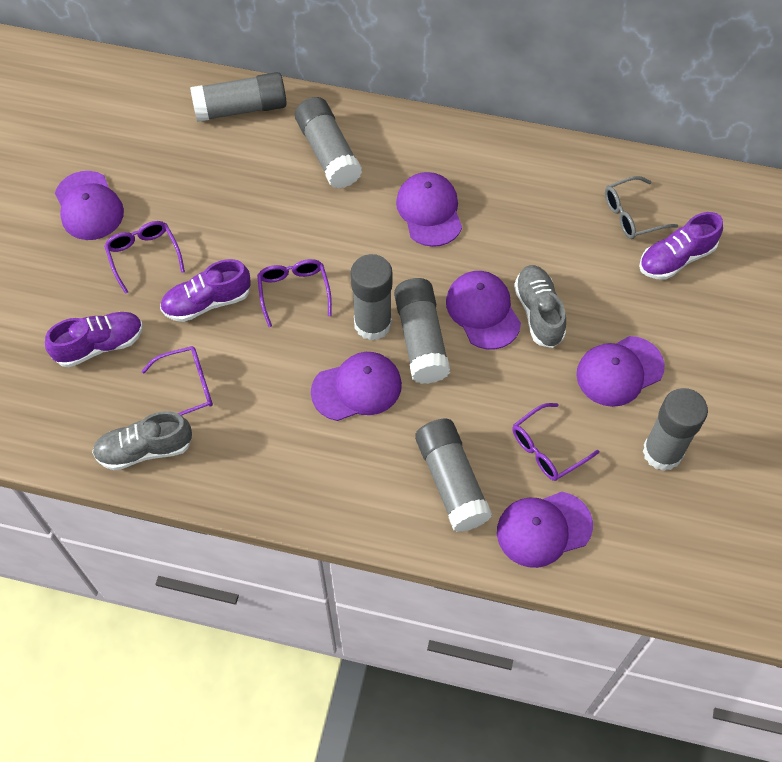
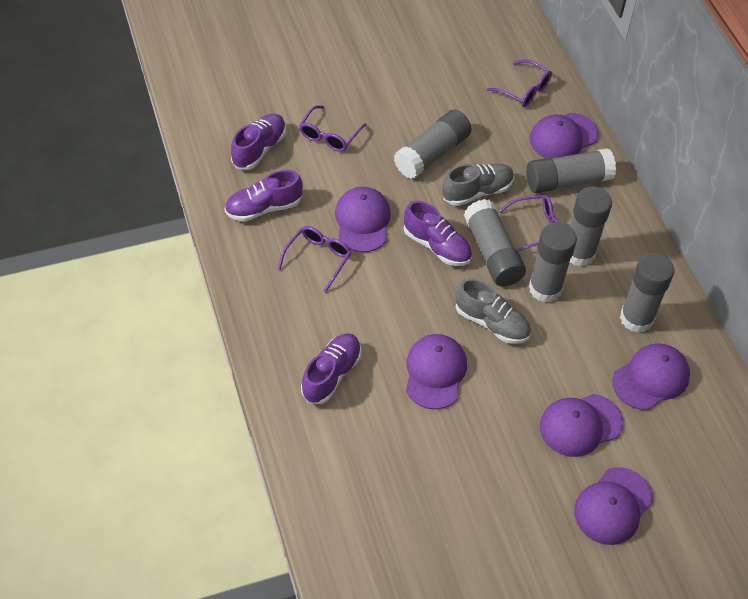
grey glasses: [605,176,678,239] = 1 -> none = 0
purple shoe: [45,312,143,367] [160,259,251,322] [639,212,723,280] = 3 -> [224,170,303,222] [231,113,286,170] [301,333,362,404] [404,201,472,266] = 4

